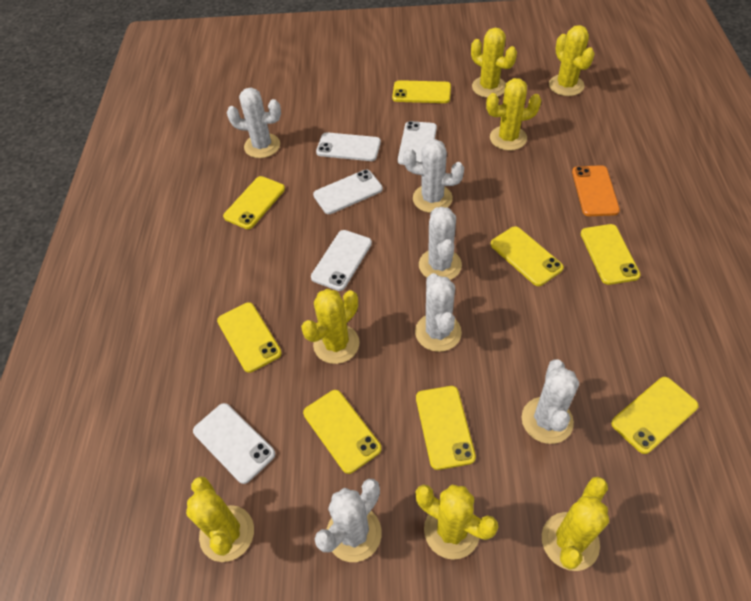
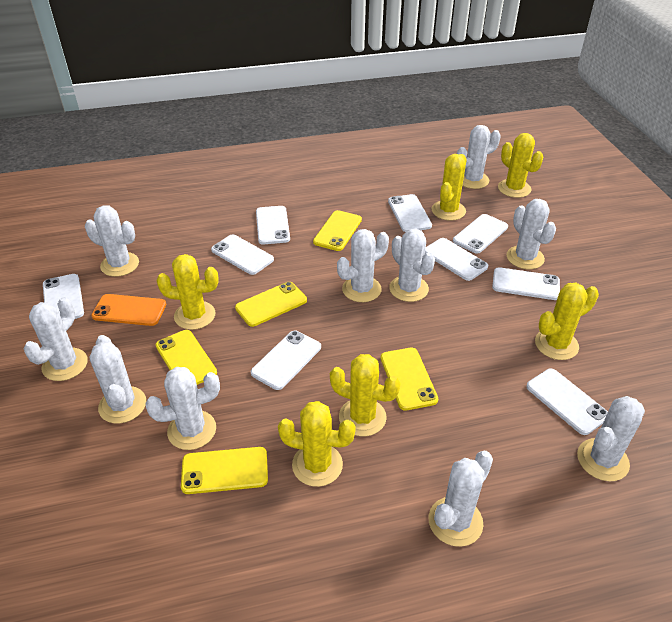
white cactus: [227,88,281,158] [314,479,382,562] [403,139,464,213] [415,273,462,352] [419,207,462,280] [522,359,579,444] = 6 -> [24,297,88,381] [85,205,139,277] [90,335,146,424] [145,367,220,450] [337,229,389,302] [389,228,435,302] [429,451,493,547] [457,125,501,189] [507,199,556,269] [577,396,645,481] = 10
white phone: [193,403,275,484] [311,230,372,291] [313,170,383,214] [316,132,381,161] [398,121,437,165] = 5 -> [43,274,84,319] [211,234,274,275] [251,331,321,390] [256,206,290,244] [388,194,432,232] [425,238,488,281] [453,214,508,254] [492,267,560,300] [526,369,608,435] = 9
yellow cactus: [186,476,254,562] [301,289,360,364] [416,484,498,560] [471,28,517,98] [486,78,541,151] [542,477,609,571] [549,25,595,96] = 7 -> [156,254,219,330] [278,401,356,487] [330,354,401,436] [432,154,466,221] [498,133,543,198] [535,283,599,360] = 6
yellow phone: [217,302,282,373] [223,176,285,229] [303,390,381,474] [392,80,451,103] [416,386,476,470] [491,226,564,286] [580,224,641,285] [611,377,699,454] = 8 -> [156,330,217,385] [181,447,268,494] [235,282,307,327] [313,210,362,251] [381,348,438,411] = 5

